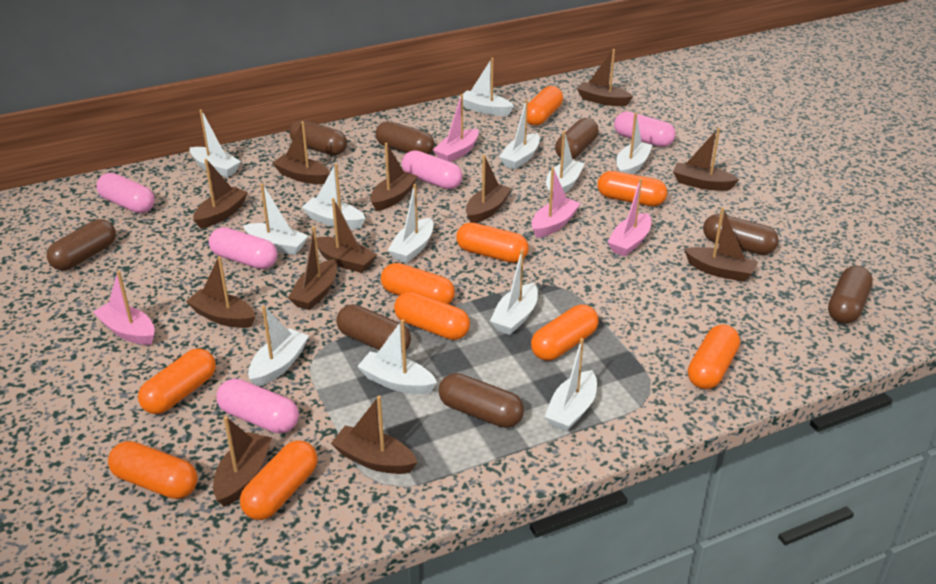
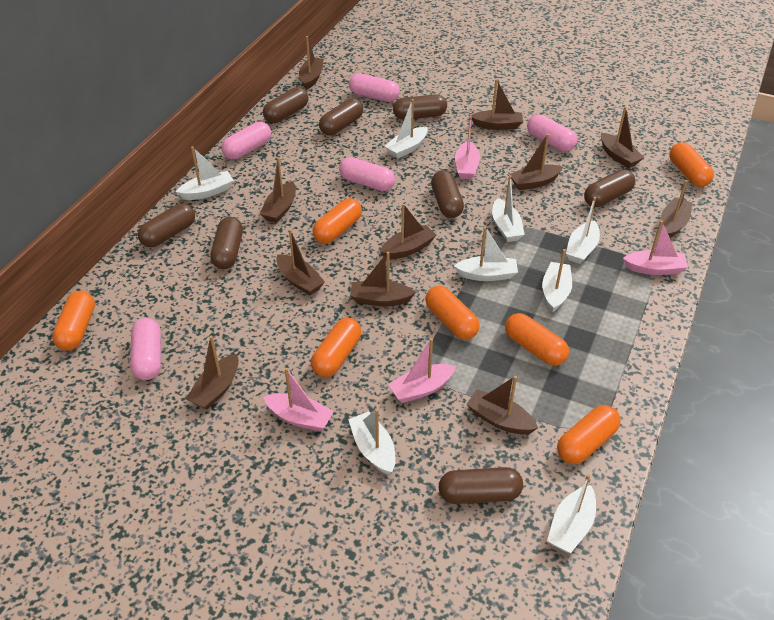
brown boat: [186,256,255,328] [193,159,248,229] [213,416,272,507] [272,121,330,184] [288,226,337,310] [316,198,377,273] [331,396,418,474] [370,143,418,211] [466,155,512,223] [577,49,633,106] [673,128,739,191] [684,207,758,282] = 12 -> [186,335,239,409] [260,157,296,223] [276,229,325,296] [299,36,324,90] [350,252,416,306] [380,203,436,259] [466,376,538,434] [471,79,523,130] [509,134,563,190] [601,106,644,168] [661,180,692,238] = 11
orange capsule: [108,441,198,499] [138,348,216,414] [240,440,318,520] [381,263,455,304] [394,291,470,340] [456,223,529,263] [527,86,563,126] [531,304,599,361] [597,171,667,206] [688,324,740,389] = 10 -> [52,291,95,351] [311,318,361,377] [312,198,362,244] [425,286,480,340] [505,313,569,366] [557,405,621,464] [669,142,714,187] = 7
white boat: [190,109,241,177] [243,183,308,255] [248,306,309,386] [301,164,366,229] [357,319,437,394] [387,184,433,263] [459,58,514,116] [490,249,538,335] [499,99,540,169] [544,338,597,432] [546,131,585,194] [617,112,652,174] = 12 -> [176,146,234,200] [348,409,396,475] [385,99,428,159] [454,227,518,281] [492,175,525,242] [542,249,572,312] [547,474,596,553] [566,197,600,264] = 8

